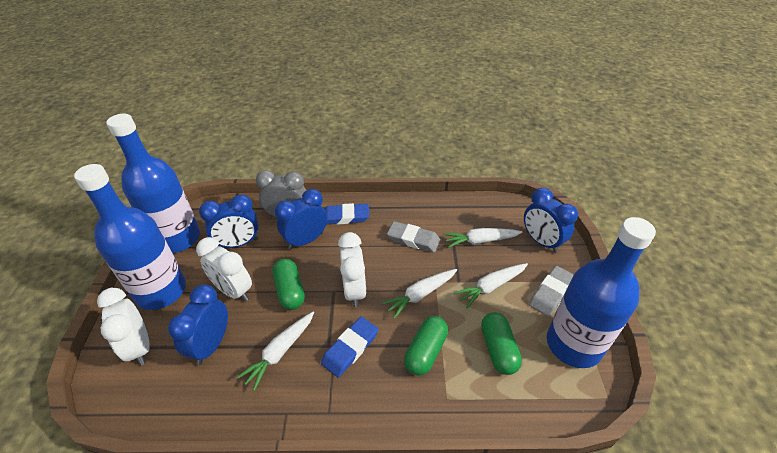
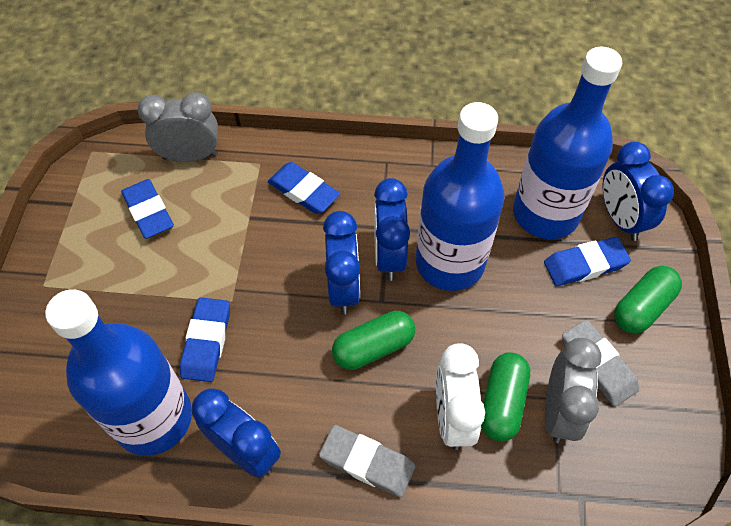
blue eraser: [321,317,378,378] [324,203,369,225] = 2 -> [121,179,174,239] [180,297,230,382] [268,162,340,214] [544,237,631,286] = 4
grey clock: [256,170,307,217] = 1 -> [138,92,218,162] [545,338,602,443] = 2
white carrot: [236,312,314,391] [381,269,457,319] [443,228,522,248] [454,263,528,308] = 4 -> none = 0
white clock: [97,288,150,365] [196,237,252,301] [338,232,366,307] = 3 -> [436,343,485,450] = 1

